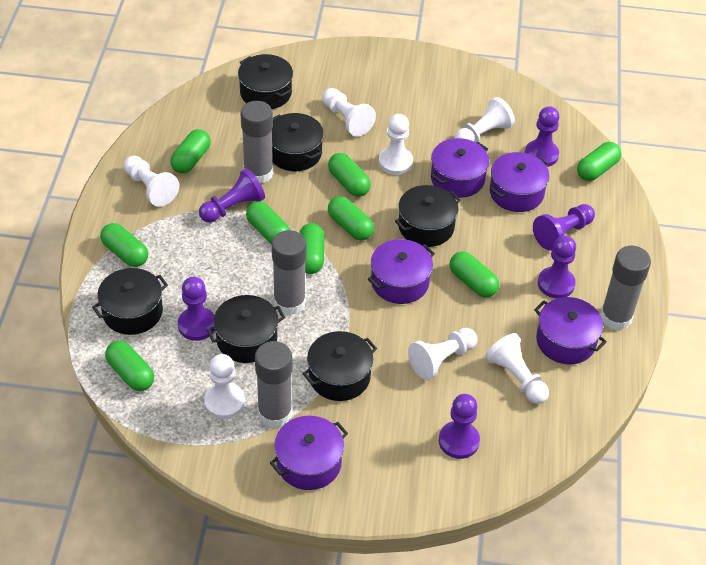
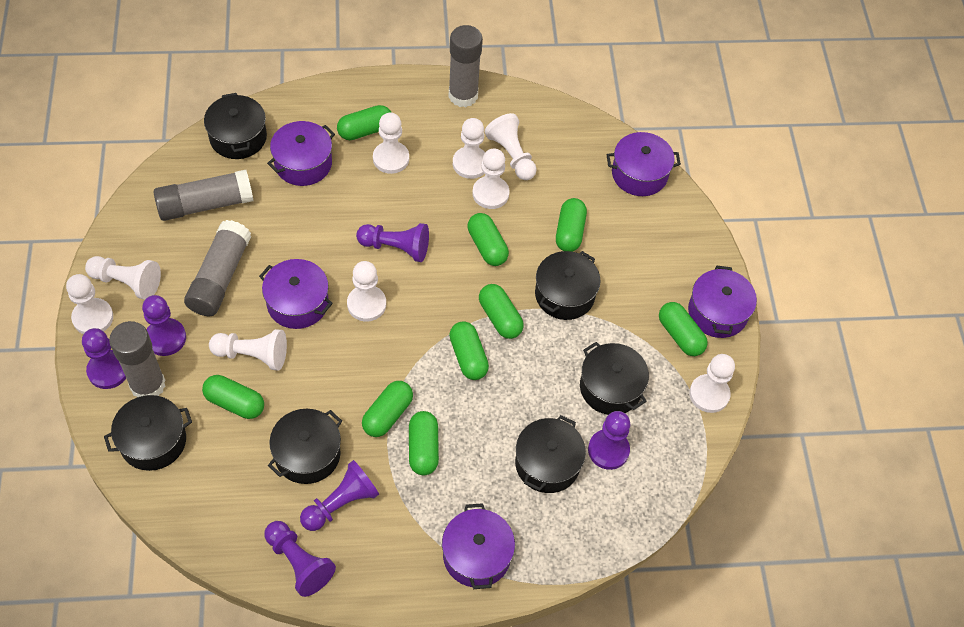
white pawn: [124,156,179,207] [204,354,245,419] [322,88,376,137] [379,114,413,175] [408,328,478,380] [455,97,515,142] [485,333,549,404] = 7 -> [66,274,113,334] [85,256,161,300] [209,329,287,371] [347,261,386,321] [373,113,409,174] [453,118,485,179] [472,148,510,209] [485,113,537,180] [689,354,735,413] = 9

